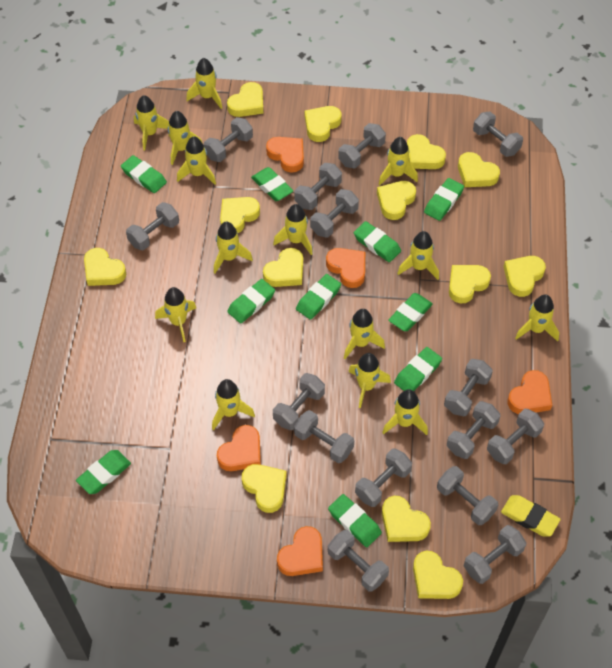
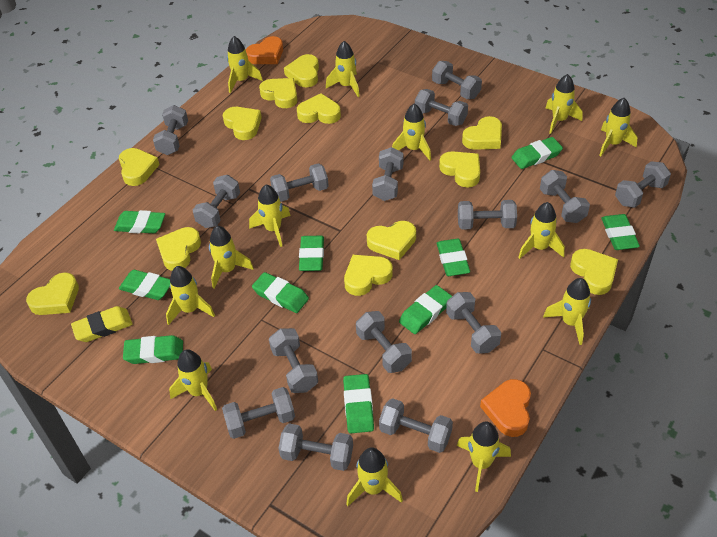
orange heart: [217,425,261,471] [266,137,304,173] [277,526,323,576] [326,248,365,288] [508,370,552,414] = 5 -> [246,36,283,64] [480,379,531,437] = 2
yellow heart: [84,248,126,286] [220,197,260,233] [227,82,263,117] [242,464,287,513] [263,248,303,287] [305,106,342,142] [377,181,416,220] [382,496,431,542] [407,134,446,169] [413,551,463,599] [449,265,491,303] [458,152,500,187] [504,256,546,297] = 13 -> [26,273,79,315] [119,148,160,186] [156,227,201,271] [223,107,262,140] [259,78,297,108] [284,54,319,88] [297,93,341,124] [344,255,393,296] [367,221,416,260] [439,151,480,188] [462,116,502,150] [570,249,618,295] = 12
yellow rocket: [134,95,169,150] [155,287,196,342] [168,111,202,165] [177,136,216,185] [186,58,222,109] [212,379,255,431] [214,221,253,273] [273,204,313,255] [344,309,385,359] [348,353,391,408] [379,137,418,185] [382,389,428,435] [397,231,439,280] [515,294,559,342] = 14 -> [166,266,215,325] [169,349,217,411] [209,226,254,289] [227,36,263,93] [249,184,291,247] [326,41,360,97] [346,447,403,506] [392,103,431,160] [457,421,511,492] [518,202,565,259] [543,278,591,345] [545,74,583,134] [599,98,637,157] = 13

